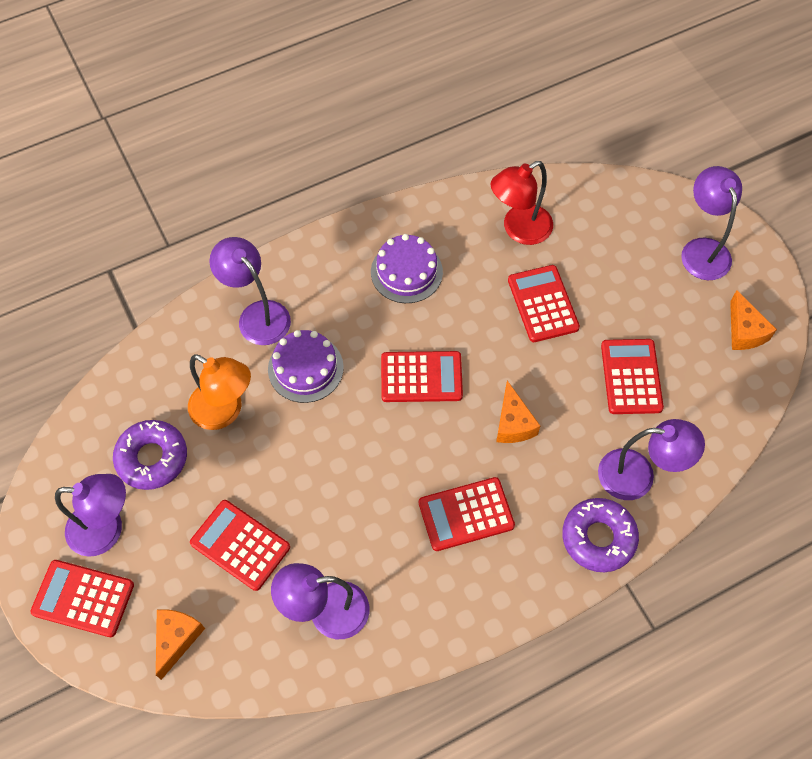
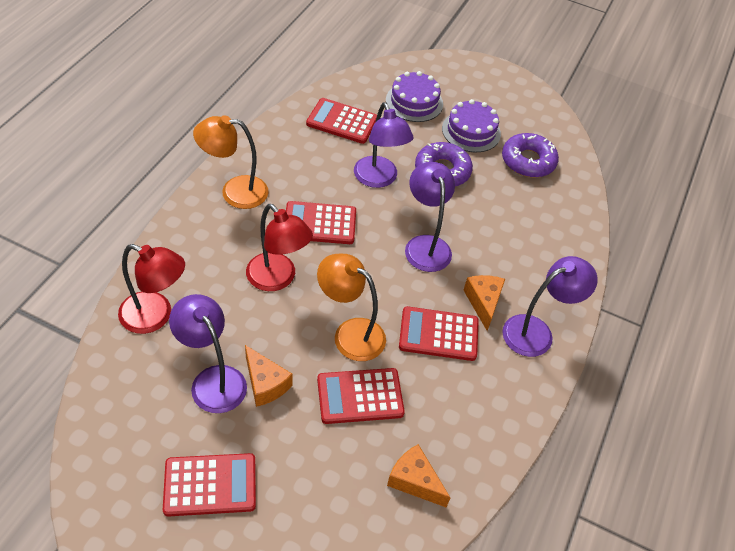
orange lamp: [188,354,251,430] = 1 -> [193,115,269,209] [317,254,386,361] = 2
purple lamp: [55,474,126,557] [209,237,291,345] [271,563,369,639] [598,419,705,500] [681,166,742,280] = 5 -> [169,294,247,413] [354,102,414,188] [405,162,455,272] [502,256,598,357] = 4
red calculator: [30,560,134,637] [190,500,290,591] [381,351,463,402] [419,477,515,551] [508,265,580,342] [601,339,664,414] = 6 -> [163,453,256,517] [286,201,356,244] [306,98,377,144] [317,368,405,424] [399,306,479,361] = 5
red lamp: [491,161,553,245] = 1 -> [118,244,185,334] [246,204,313,291] = 2

